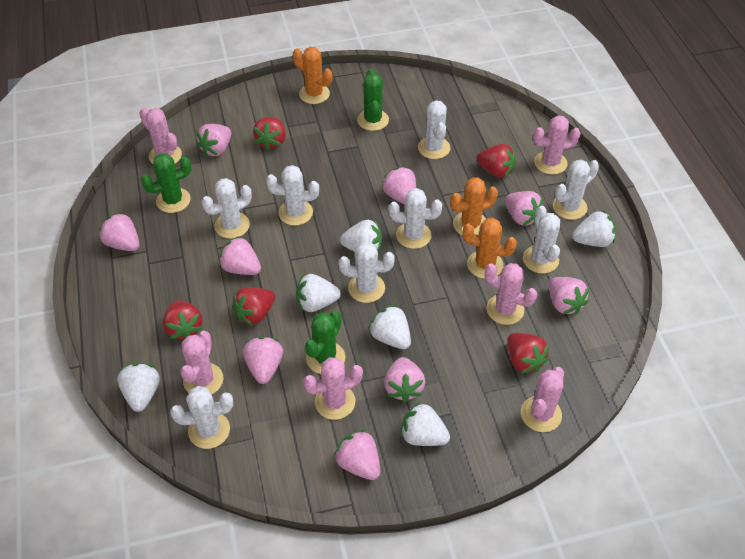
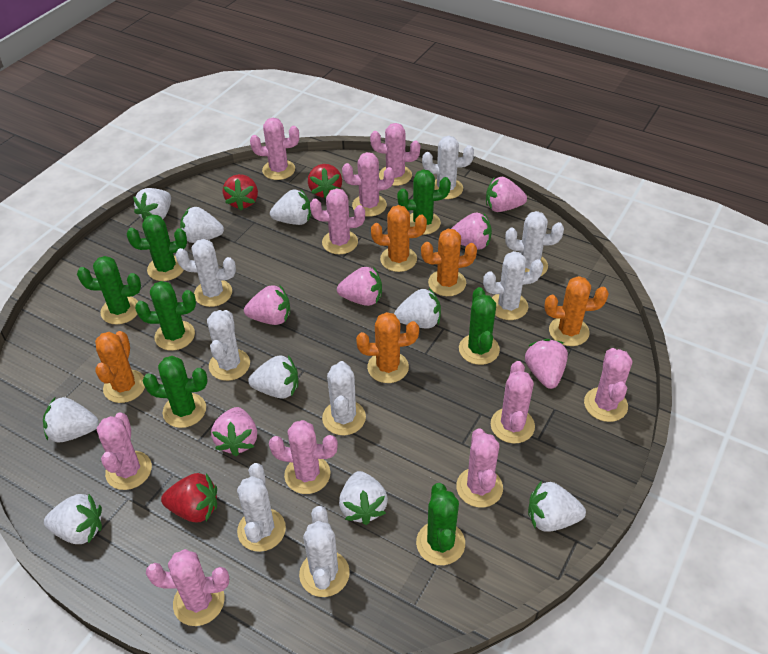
green cactus: [141,153,191,213] [305,311,345,374] [357,69,389,131] = 3 -> [77,256,141,324] [127,214,187,281] [135,281,196,351] [143,356,208,428] [397,169,451,235] [416,483,465,565] [459,287,500,365] = 7
orange cactus: [293,47,332,104] [450,177,498,236] [463,218,517,279] = 3 -> [95,331,145,403] [356,312,419,383] [371,205,427,272] [421,229,477,296] [545,276,609,346] = 5
pink cactus: [139,108,182,164] [180,331,223,395] [303,358,363,420] [484,263,537,325] [521,367,564,432] [533,115,581,175] = 6 -> [97,412,152,490] [146,549,229,626] [250,118,299,180] [269,420,338,494] [310,188,365,254] [342,152,394,216] [370,123,420,186] [456,428,503,508] [491,361,535,444] [584,348,632,422] = 10
pink strawberry: [99,212,140,251] [196,124,231,156] [219,236,261,275] [243,337,283,384] [334,430,380,480] [382,167,416,205] [384,357,425,403] [505,191,543,226] [549,277,589,315] = 9 -> [211,407,257,456] [244,285,290,325] [337,267,382,306] [451,212,492,250] [486,177,527,212] [525,339,568,389] = 6
red strawberry: [163,300,203,339] [232,287,275,326] [253,117,286,150] [476,144,516,178] [507,333,549,374] = 5 -> [161,473,217,522] [223,174,258,210] [308,164,342,199] = 3
white strawberry: [117,363,160,412] [296,274,341,312] [340,220,382,252] [369,305,411,349] [401,402,450,446] [572,211,615,247] = 6 -> [43,397,99,443] [44,494,102,544] [133,188,171,220] [180,207,224,243] [248,355,298,399] [270,189,311,225] [339,471,388,525] [394,288,441,328] [528,481,586,532] = 9

